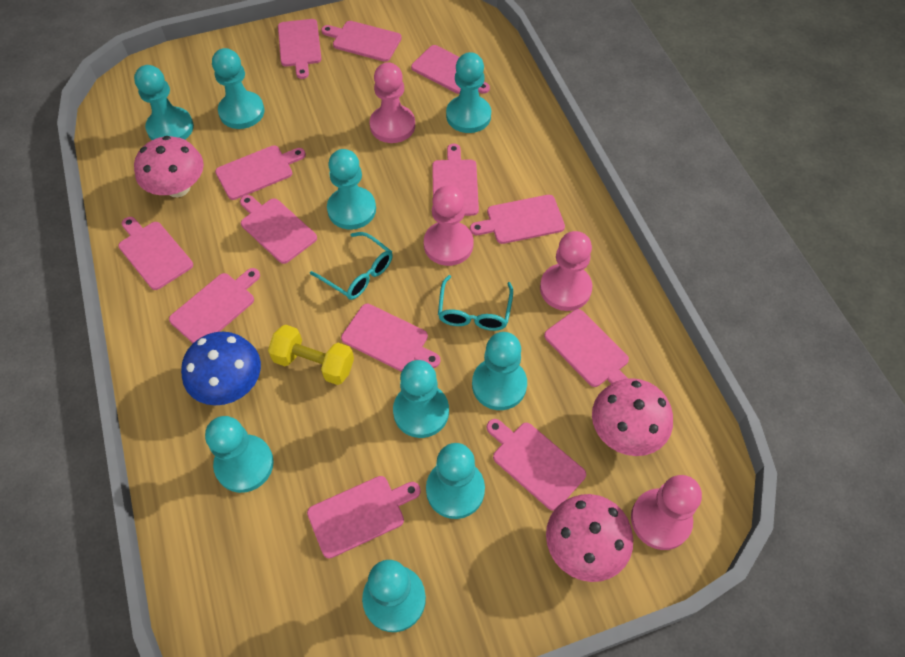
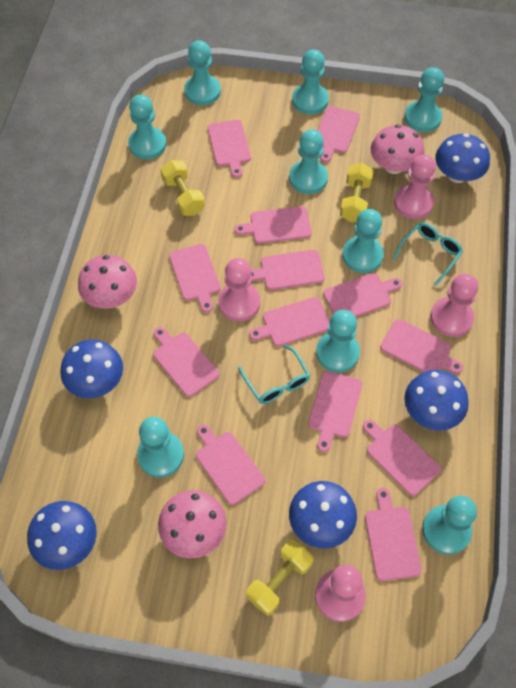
blue mushroom: [181,332,261,405] = 1 -> [27,501,97,570] [61,339,123,398] [289,481,357,549] [404,370,469,430] [435,133,490,183] = 5
yellow dumbbell: [268,325,354,385] = 1 -> [160,160,205,216] [246,539,314,616] [340,163,374,223] = 3

